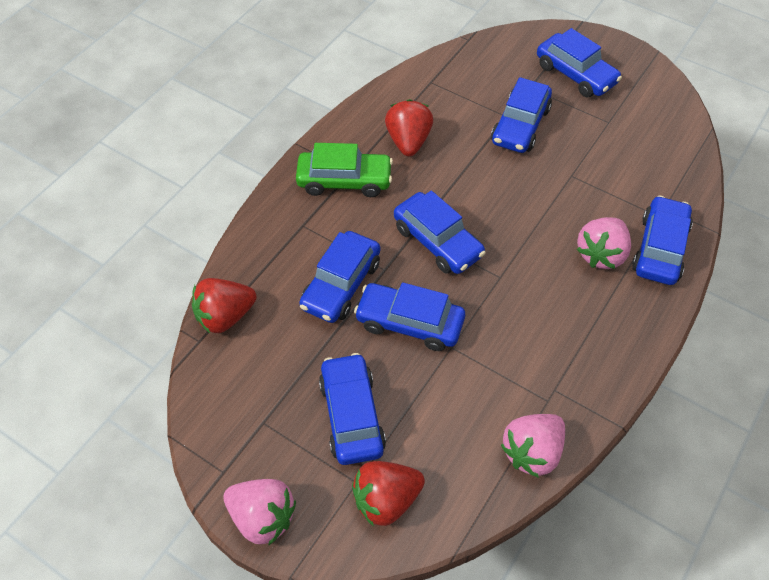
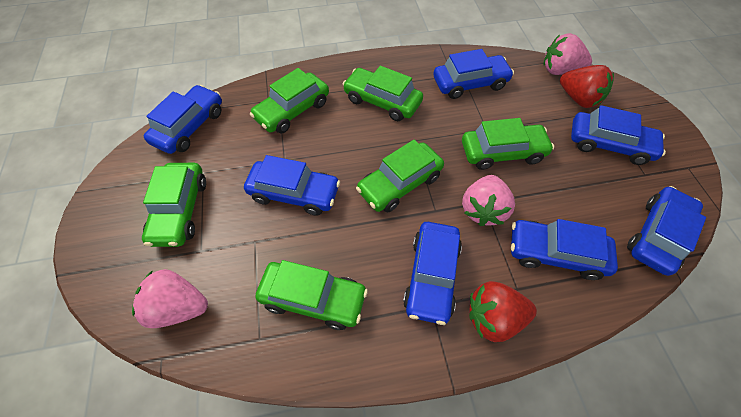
green car: [296,143,393,197] = 1 -> [142,163,206,247] [250,68,329,133] [255,260,368,330] [343,66,423,121] [356,140,444,213] [462,118,554,170] = 6
red strawberry: [192,278,256,333] [352,461,425,526] [385,99,433,157] = 3 -> [469,281,537,342] [560,65,614,108] = 2

